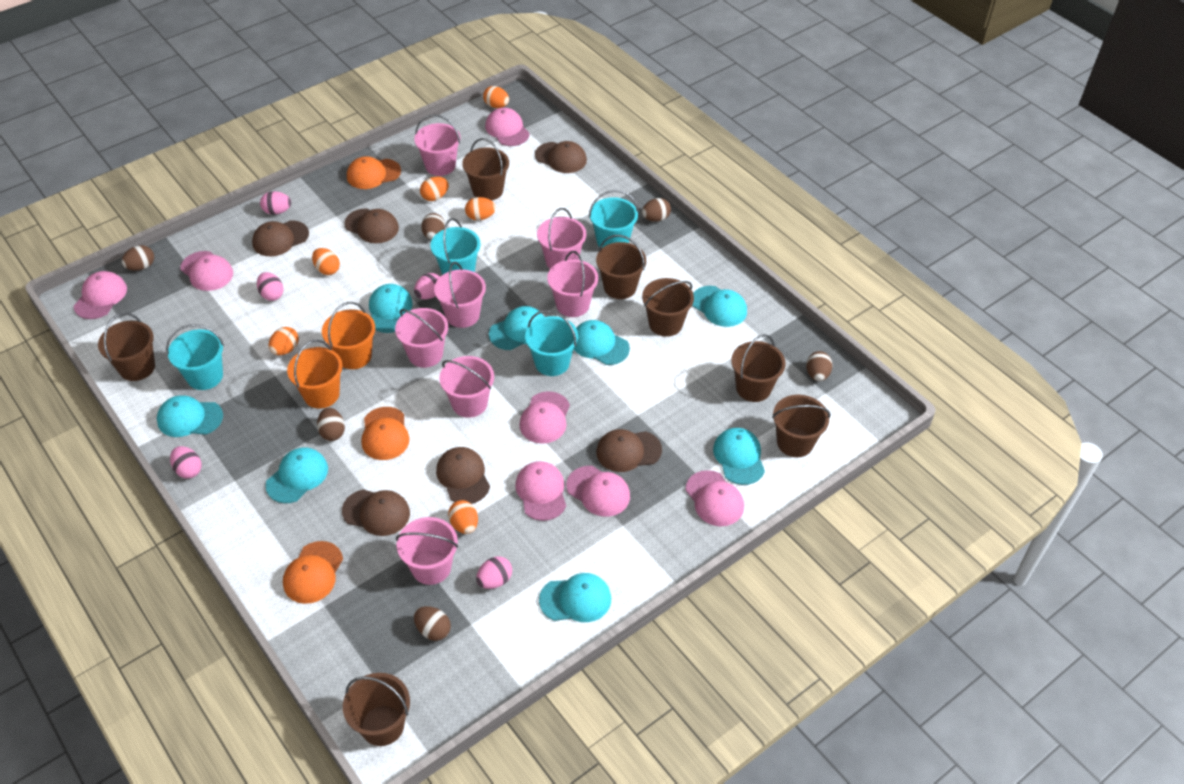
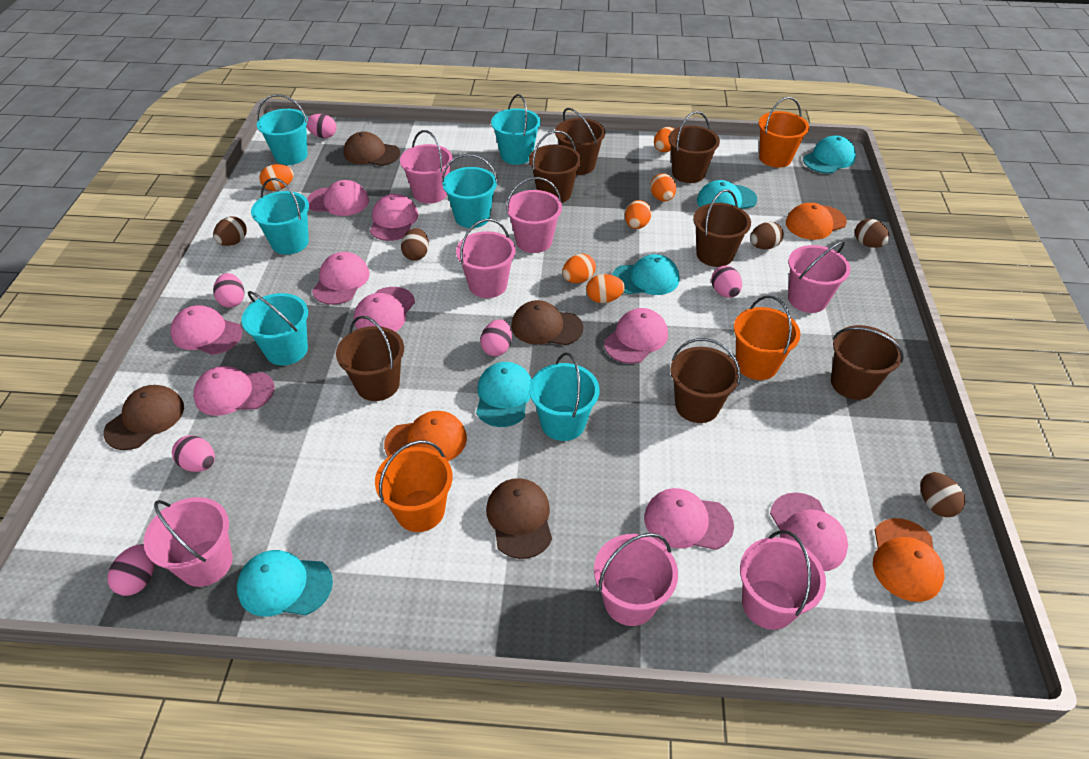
brown cap: [252,220,309,256] [342,489,410,536] [344,208,399,243] [436,447,490,504] [535,141,587,173] [596,429,662,472] = 6 -> [103,385,184,450] [343,132,400,166] [486,478,552,559] [511,300,583,345] = 4
brown egg: [122,245,154,271] [317,408,345,441] [414,606,451,641] [421,213,445,240] [642,198,671,222] [806,351,832,381] = 6 -> [213,216,247,246] [401,228,429,261] [750,222,784,249] [855,219,890,248] [921,472,965,517] = 5
orange bucket: [287,340,343,408] [322,302,375,369] = 2 -> [375,440,453,532] [734,296,800,380] [758,97,809,168] = 3
pink cap: [74,271,127,319] [180,251,233,291] [485,108,530,146] [515,461,566,521] [519,391,570,444] [566,466,630,517] [686,470,744,526] = 7 -> [170,305,242,355] [193,366,275,416] [307,180,369,216] [312,252,370,305] [354,287,415,332] [370,194,418,241] [604,308,668,364] [644,488,734,550] [770,492,848,571] = 9
pink egg: [170,446,202,478] [257,272,284,301] [260,191,291,215] [414,273,440,299] [476,556,512,589] = 5 -> [107,544,155,596] [172,435,215,472] [213,273,244,308] [306,114,337,138] [480,319,512,356] [711,266,742,298] = 6
turquoise bucket: [166,324,224,390] [431,218,481,275] [525,310,578,376] [589,190,638,248] = 4 -> [242,291,308,365] [251,178,309,255] [257,94,308,165] [442,154,498,228] [491,94,541,165] [529,352,599,441] = 6
turquoise cap: [157,395,223,437] [266,447,328,503] [369,284,413,333] [489,306,544,350] [539,573,611,622] [574,320,630,365] [692,286,747,327] [713,428,765,485] = 8 -> [237,550,333,616] [476,362,532,427] [612,254,680,295] [697,180,757,209] [803,135,856,174] = 5

